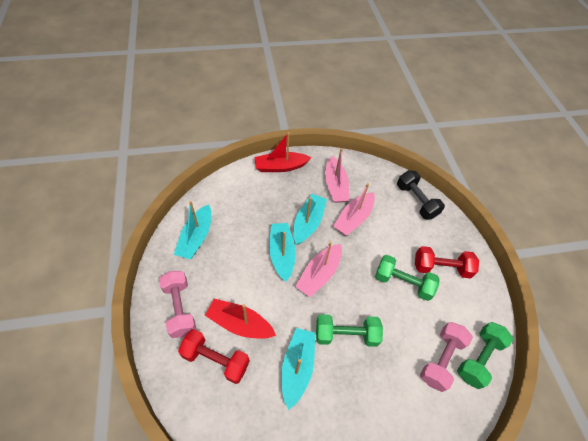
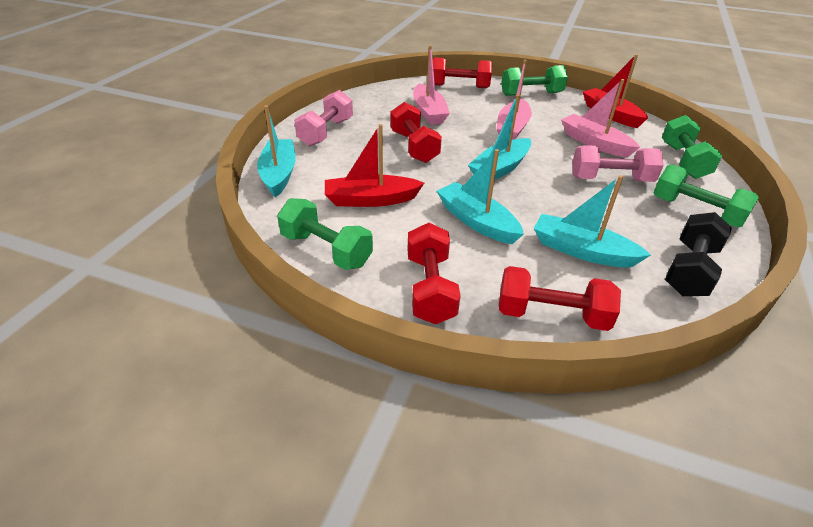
green dumbbell: [316,314,383,347] [375,255,439,301] [457,322,513,389] = 3 -> [277,198,373,270] [501,65,568,96] [653,164,759,227] [662,115,722,179] = 4
red dumbbell: [178,329,250,384] [415,246,479,279] = 2 -> [390,102,442,163] [408,223,461,324] [432,57,492,88] [499,266,621,331] = 4

